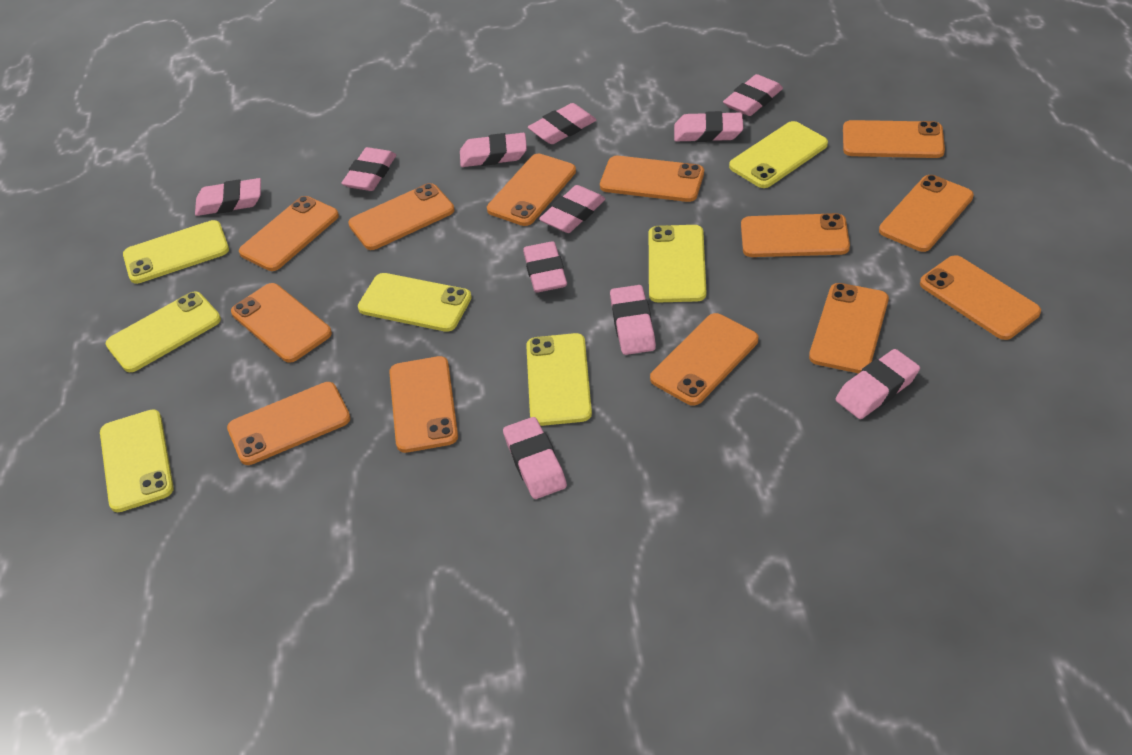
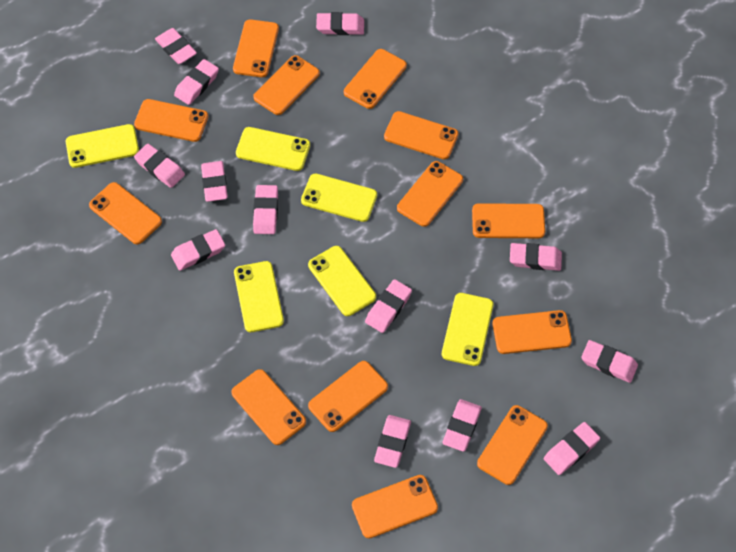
pink eraser: [195,178,261,216] [341,147,396,191] [460,133,527,167] [503,417,567,499] [523,241,567,293] [528,103,596,144] [539,185,605,233] [610,285,656,355] [674,111,743,142] [723,74,783,116] [836,349,920,419] = 11 -> [134,144,185,188] [155,28,197,64] [171,229,225,271] [174,59,219,105] [201,161,228,202] [253,185,278,234] [316,12,364,35] [365,279,412,333] [374,415,411,468] [443,399,482,452] [510,243,562,271] [544,422,600,475] [581,340,638,383] = 13
yellow phone: [100,409,174,512] [106,292,221,372] [123,220,229,284] [358,273,472,332] [526,333,592,426] [649,225,706,303] [729,121,828,188] = 7 -> [66,124,139,168] [234,261,284,332] [236,127,310,171] [301,173,377,222] [308,246,376,316] [442,293,493,366] = 6

